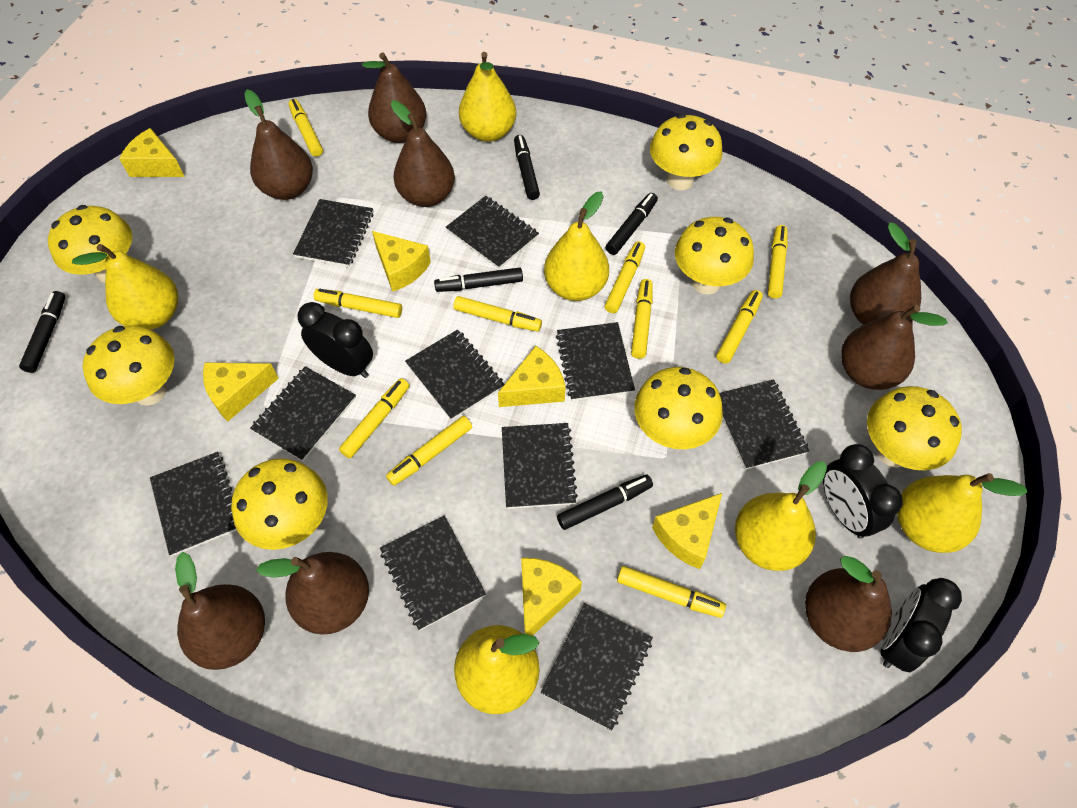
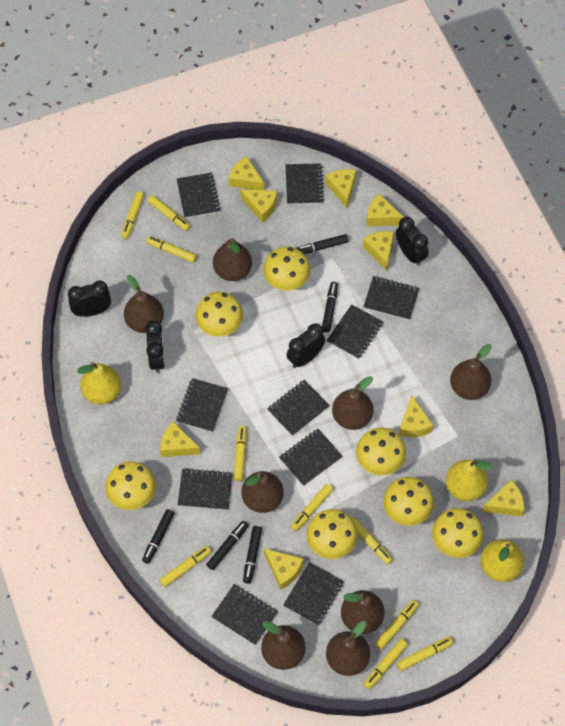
black clock: [297,302,373,378] [823,444,903,539] [880,578,962,672] = 3 -> [68,281,111,317] [145,321,165,373] [287,323,325,368] [396,217,428,266] = 4
yellow cheese: [119,128,185,177] [203,362,279,422] [372,231,431,292] [498,346,565,407] [521,558,582,636] [652,493,722,569] = 6 -> [160,422,201,457] [229,156,265,190] [240,189,277,223] [264,548,304,590] [325,169,356,208] [363,231,394,271] [366,194,403,226] [399,395,433,437] [482,480,524,516] = 9
yellow pear: [72,244,178,330] [454,625,540,714] [459,52,516,142] [544,191,609,301] [735,461,827,571] [897,473,1028,553] = 6 -> [77,362,121,405] [446,459,493,501] [480,539,524,582] = 3

